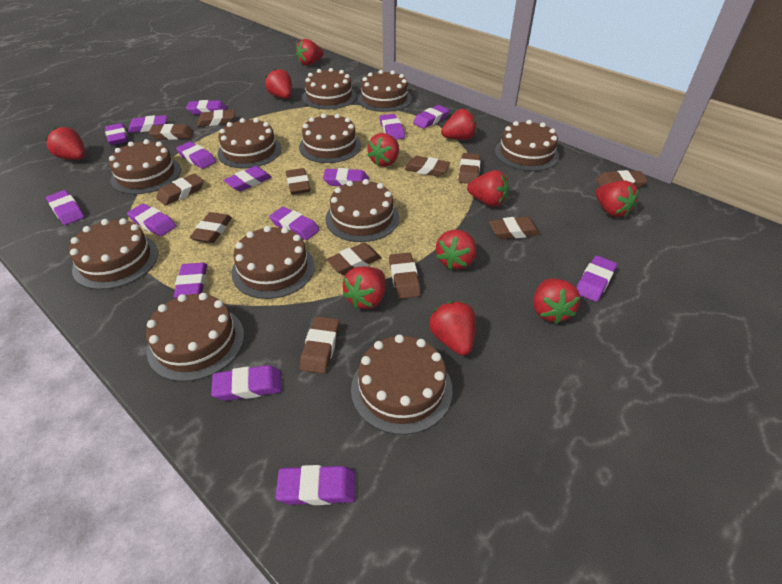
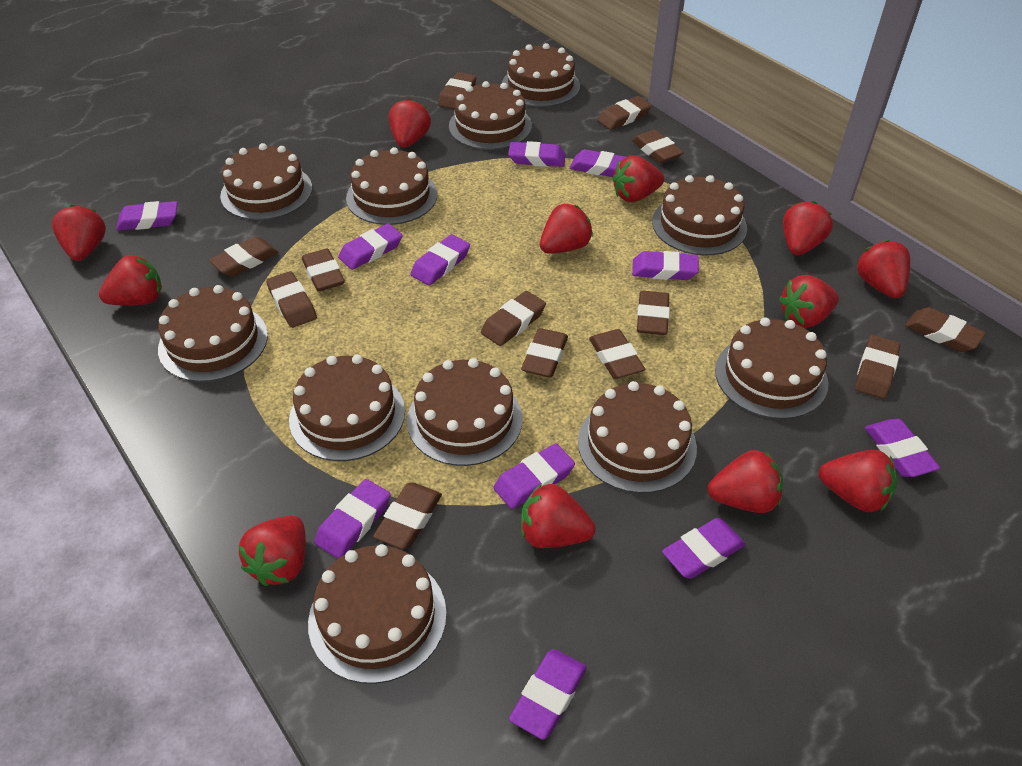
brown eraser: [149,124,194,140] [156,173,204,205] [189,212,232,243] [197,110,235,127] [286,168,310,195] [300,316,340,374] [326,243,381,275] [389,253,421,299] [405,156,450,177] [458,153,480,184] [489,216,540,239] [596,170,648,188] = 12 -> [209,236,279,277] [266,271,317,328] [302,249,345,292] [373,483,442,549] [438,72,477,109] [481,291,546,346] [521,328,568,378] [589,329,645,379] [597,96,652,130] [632,130,684,164] [637,291,670,335] [855,335,900,399] [905,307,986,352] = 13
purple eraser: [46,190,84,225] [105,123,128,145] [127,204,176,237] [128,115,167,133] [174,262,207,298] [176,142,216,169] [186,100,227,115] [211,365,282,401] [224,166,272,191] [270,207,319,240] [276,465,355,505] [323,168,369,186] [380,114,405,140] [413,105,449,129] [576,256,617,302] = 15 -> [116,201,178,230] [314,479,391,559] [338,223,402,270] [410,234,470,286] [493,444,575,509] [508,141,566,167] [509,649,587,740] [570,149,626,177] [632,251,699,280] [662,518,746,579] [865,419,940,477] = 11
red strawberry: [46,127,85,160] [265,69,292,99] [296,39,324,66] [342,266,385,309] [367,133,399,167] [429,301,476,356] [436,229,476,270] [441,109,477,140] [467,170,509,207] [534,278,580,324] [596,180,639,217] = 11 -> [52,205,106,261] [99,255,162,305] [238,516,306,586] [389,99,431,148] [521,483,596,548] [540,204,593,254] [612,155,664,202] [708,450,783,513] [779,275,839,328] [783,201,833,255] [819,450,897,513] [857,240,910,298] = 12

